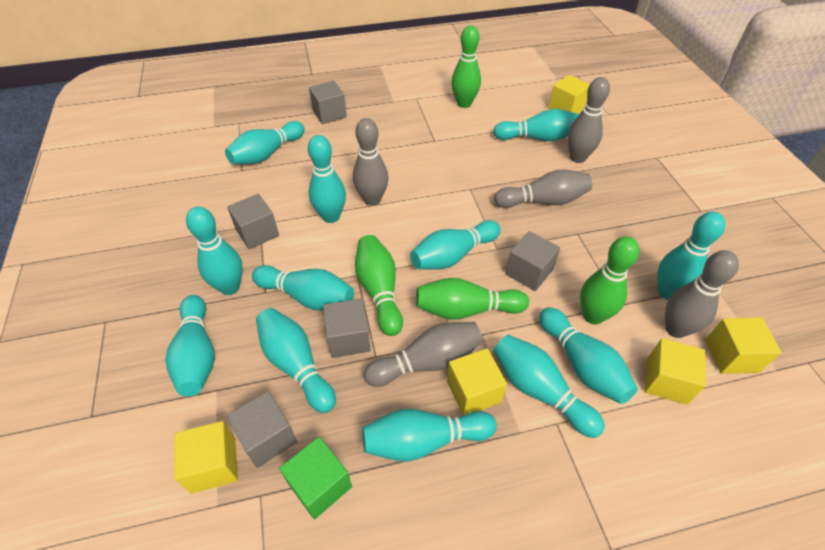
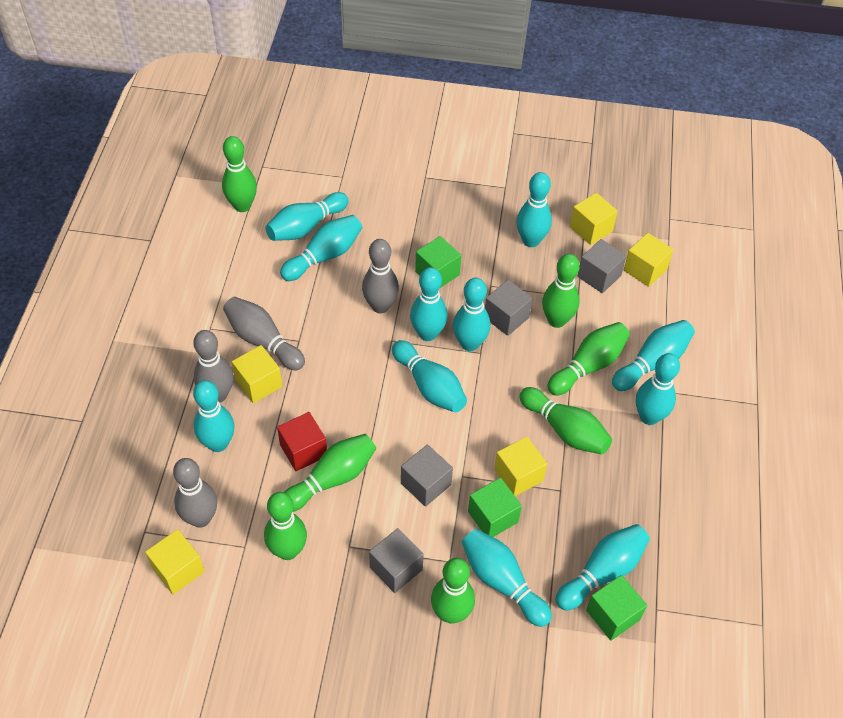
green bowling pin: [355,235,403,336] [416,278,529,320] [451,25,481,108] [580,236,639,325] = 4 -> [222,136,257,212] [264,492,307,560] [284,434,376,512] [431,558,475,624] [520,387,612,454] [542,254,580,328] [547,322,630,396] = 7
green cube: [279,437,352,520] = 1 -> [415,236,461,288] [468,478,522,537] [586,575,647,640] = 3
grey bowling pin: [353,118,389,206] [364,322,483,387] [494,170,592,208] [567,77,610,163] [665,250,739,338] = 5 -> [173,458,217,528] [193,330,233,403] [223,297,305,370] [362,239,399,313] = 4
grey cube: [227,194,279,249] [227,391,297,468] [309,81,347,124] [323,298,371,358] [505,231,560,291] = 5 -> [369,528,424,593] [401,444,453,507] [485,280,533,336] [577,239,627,293] = 4
red cube: none = 0 -> [277,412,327,471] = 1
turquoise bowling pin: [165,295,215,397] [186,207,243,295] [225,121,305,164] [252,265,354,310] [256,308,336,413] [308,135,346,223] [362,409,497,461] [410,220,501,270] [493,109,579,141] [493,335,605,438] [539,307,638,404] [657,212,725,300] = 12 -> [193,380,235,452] [265,192,349,241] [280,215,362,281] [392,340,467,413] [410,267,448,341] [453,278,490,351] [462,529,552,627] [517,172,552,247] [556,524,650,611] [612,320,695,391] [636,353,680,425] = 11

